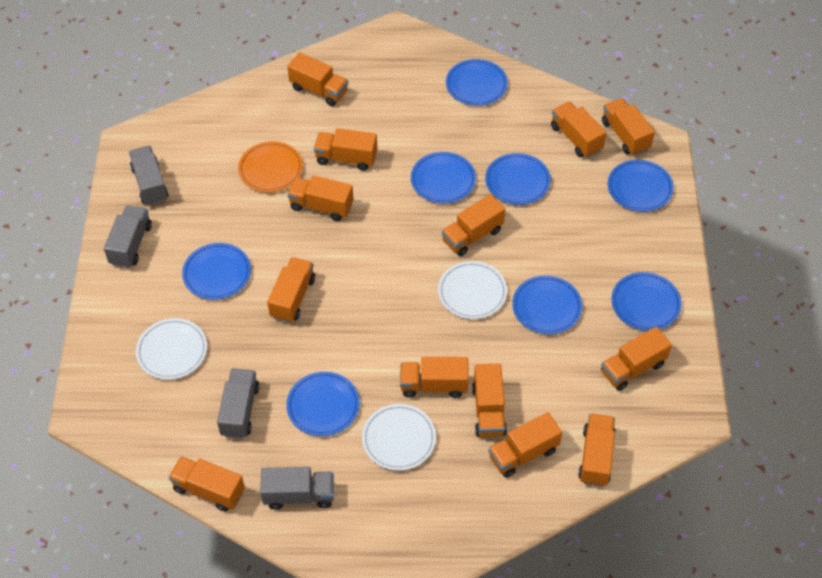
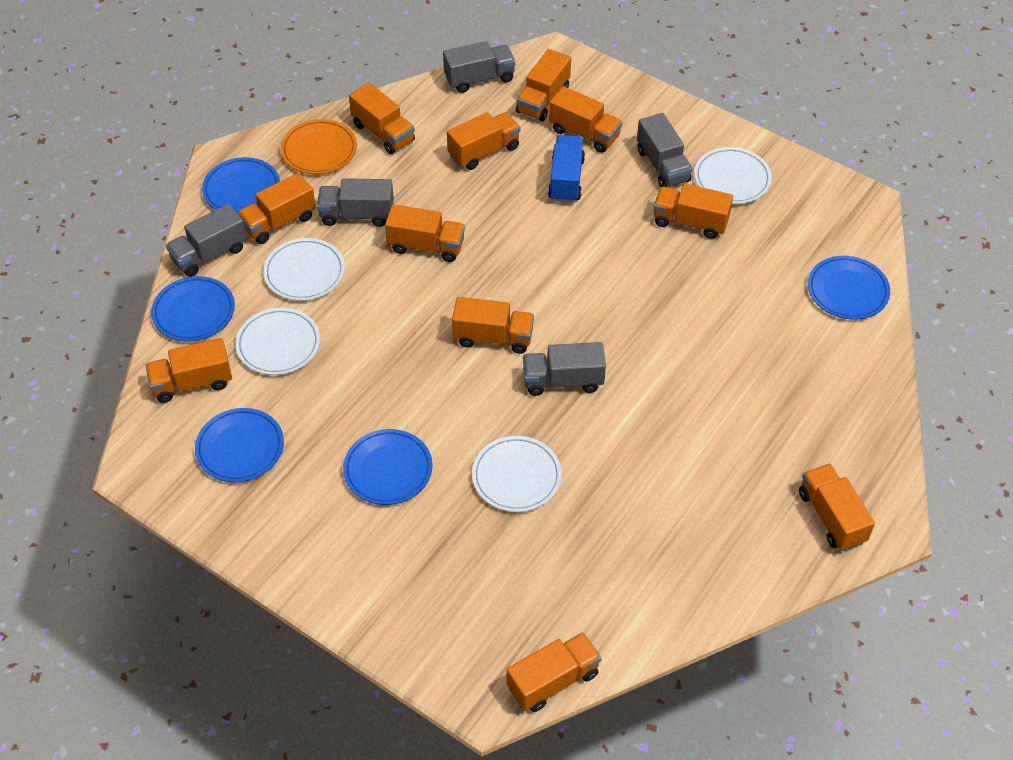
blue plate: [182,243,251,300] [286,372,360,436] [411,152,476,204] [446,59,508,106] [485,153,551,205] [512,275,582,334] [608,160,674,212] [611,272,682,331] = 8 -> [151,276,235,342] [195,408,284,482] [202,157,280,213] [343,429,432,505] [808,256,890,320] = 5
blue truck: none = 0 -> [548,135,585,203] = 1
grey truck: [104,205,152,268] [129,146,169,206] [217,369,260,439] [260,467,334,510] = 4 -> [166,204,247,277] [317,178,394,227] [443,41,516,93] [523,342,606,396] [637,113,693,187] = 5
orange truck: [169,456,245,512] [267,257,315,323] [287,52,348,106] [287,176,354,221] [314,128,377,171] [400,357,469,398] [442,194,505,256] [472,363,507,437] [489,412,562,478] [551,101,606,158] [578,413,616,487] [601,327,672,391] [602,98,655,156] = 13 -> [145,338,232,403] [237,173,316,244] [349,83,415,154] [385,204,465,262] [447,112,521,170] [452,297,534,354] [507,632,601,712] [516,49,571,122] [549,86,622,153] [653,184,733,239] [799,464,875,551] = 11
white plate: [136,318,207,380] [362,404,436,471] [438,261,507,319] = 3 -> [236,308,320,375] [263,238,345,301] [472,436,562,512] [694,147,772,204] = 4

